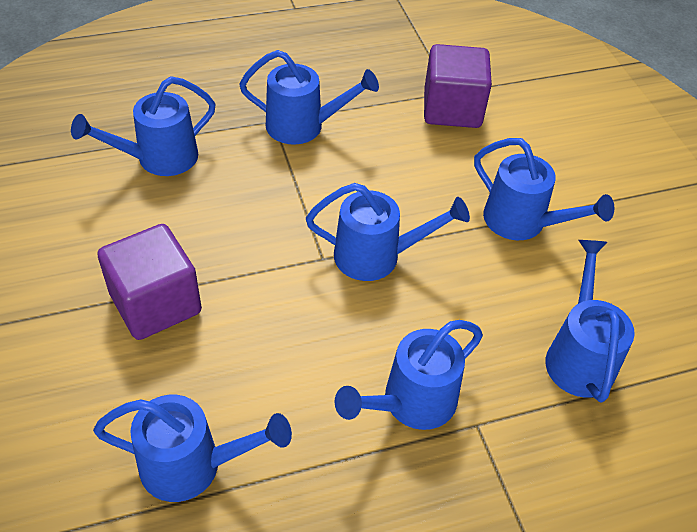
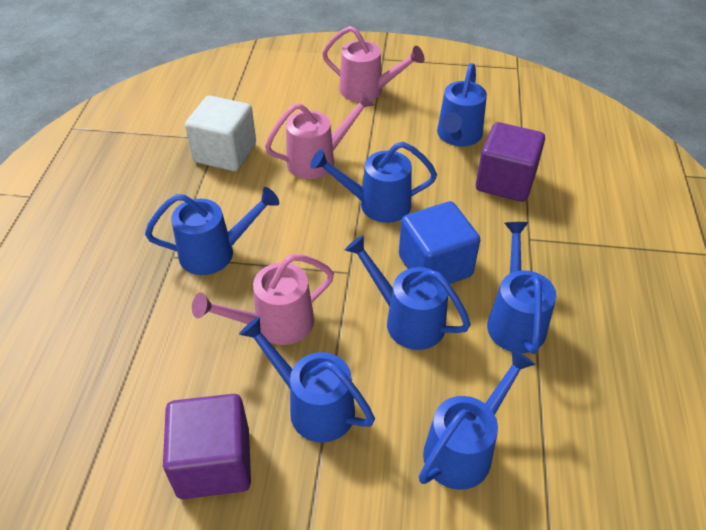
blue cube: none = 0 -> [399,201,480,284] = 1
pink watering can: none = 0 -> [192,254,334,345] [265,91,375,179] [322,26,425,102] = 3
white cube: none = 0 -> [185,96,256,171] = 1

